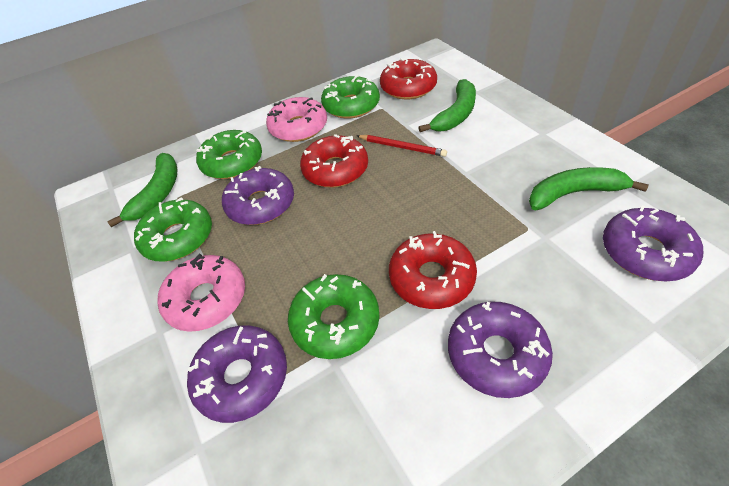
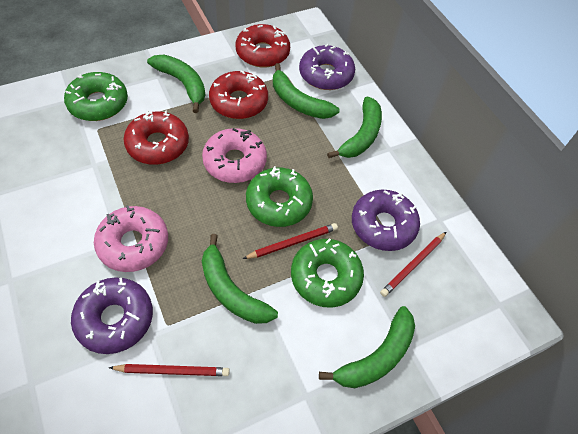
green banana: [107,153,177,228] [418,79,476,132] [529,167,649,210] = 3 -> [147,55,205,113] [202,234,278,324] [273,63,339,119] [319,306,415,388] [327,96,382,158] = 5
green donut: [134,197,212,262] [196,130,262,179] [288,274,380,359] [321,75,380,119] = 4 -> [64,72,128,121] [246,166,313,227] [291,238,364,308] = 3
purple donut: [187,325,287,423] [222,166,294,225] [448,302,553,398] [603,205,703,281] = 4 -> [71,277,153,354] [299,43,355,90] [352,190,420,251] = 3
red pencil: [357,135,447,157] = 1 -> [109,364,230,376] [243,223,338,259] [380,232,446,297] = 3

